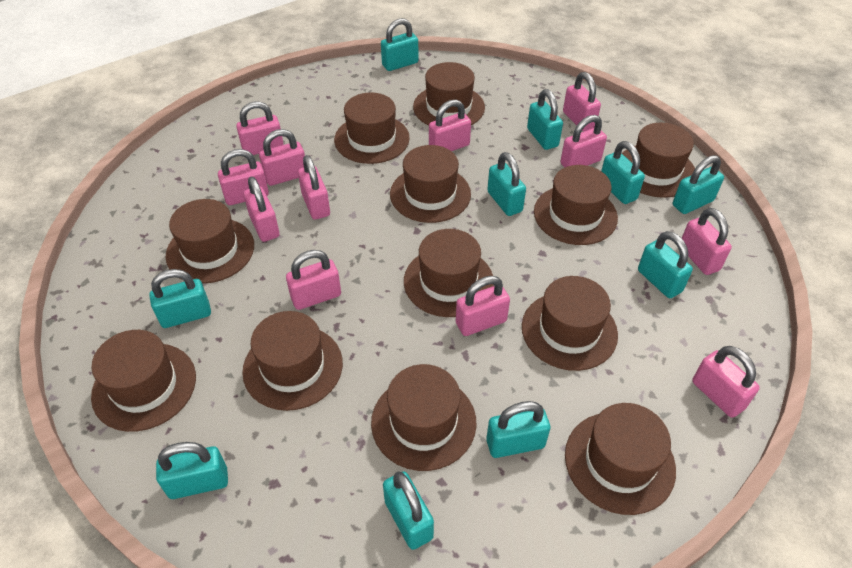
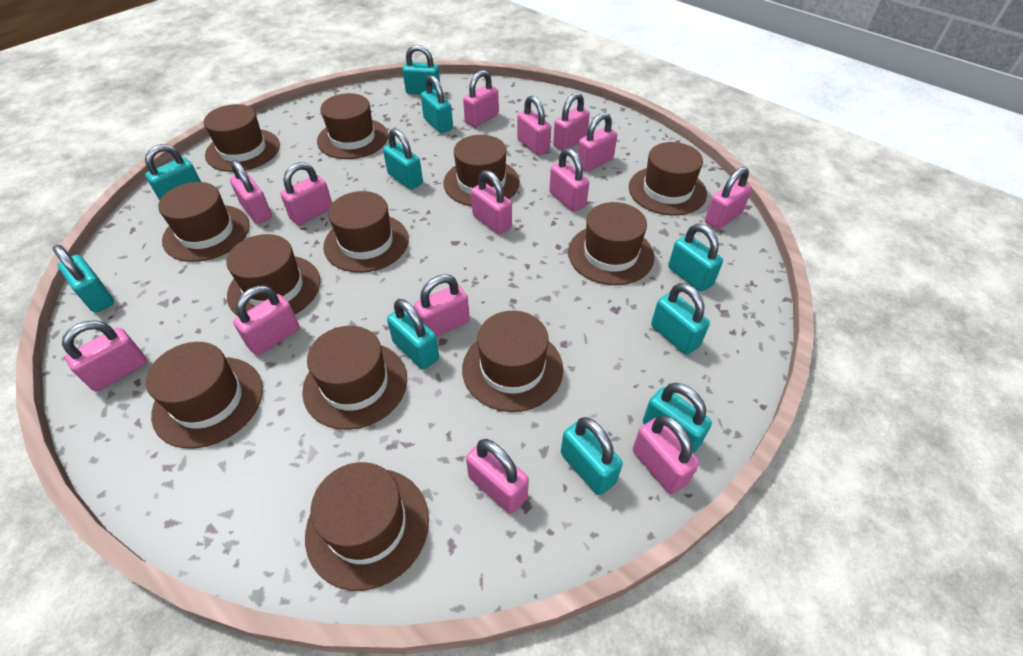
pink padlock: [218,149,269,205] [236,101,284,155] [244,176,280,242] [259,129,305,186] [286,250,341,310] [298,155,330,220] [429,99,471,151] [456,276,510,336] [560,115,607,168] [563,72,601,131] [682,208,732,275] [692,346,760,418] = 12 -> [62,320,147,391] [230,160,272,224] [233,285,300,355] [280,162,332,225] [414,274,470,337] [463,70,499,127] [466,439,529,514] [471,170,512,234] [517,95,551,155] [549,148,589,212] [553,92,590,151] [578,113,617,172] [633,415,699,494] [705,167,752,229] = 14

